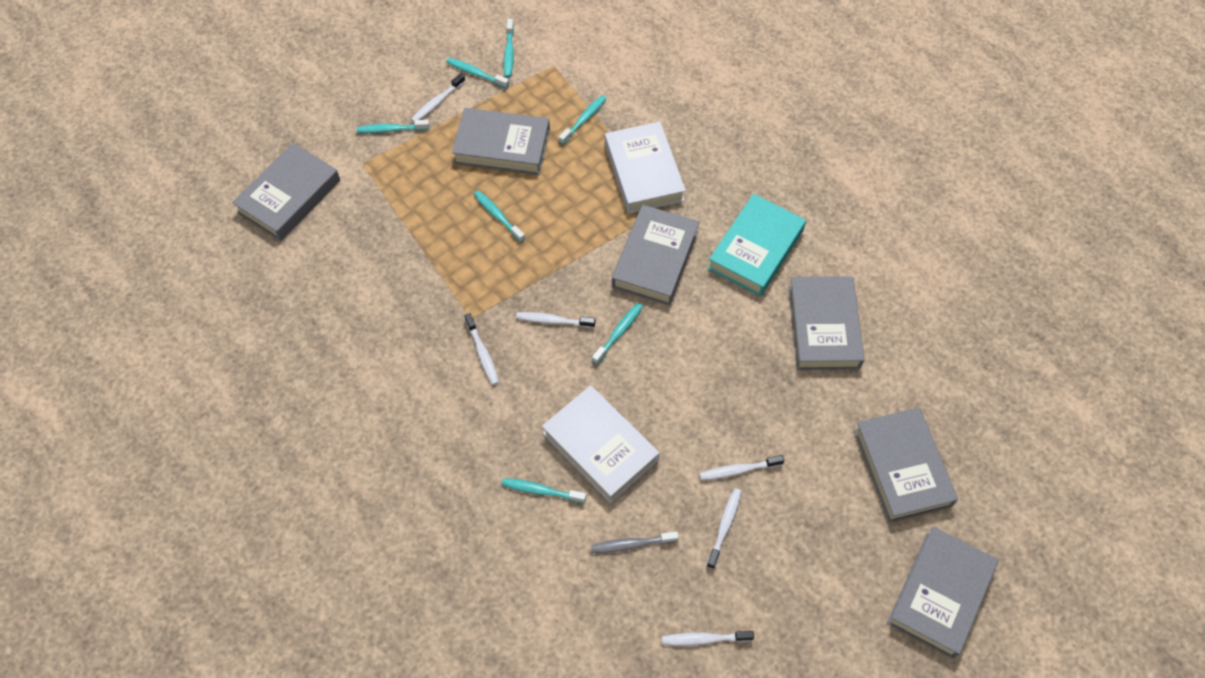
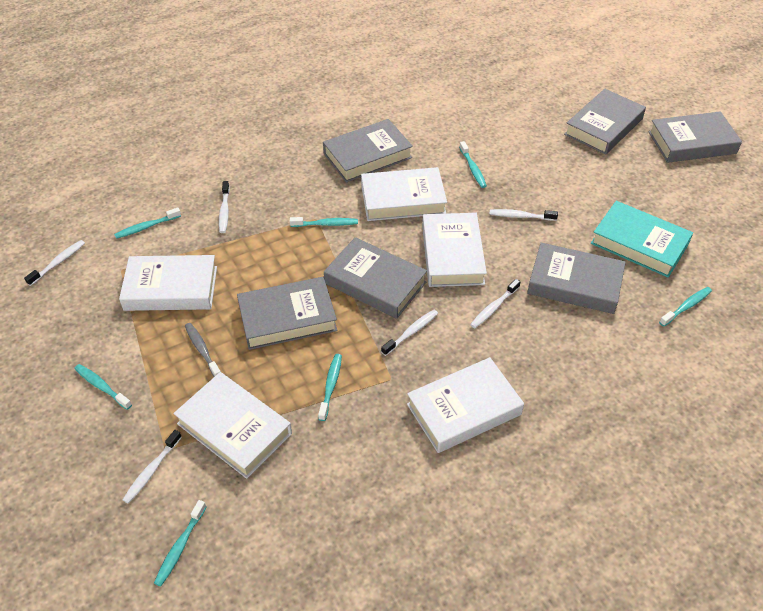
white book: [542,385,659,503] [605,122,686,214] = 2 -> [119,255,217,311] [173,372,292,479] [361,167,447,221] [407,357,524,453] [422,213,487,287] = 5

